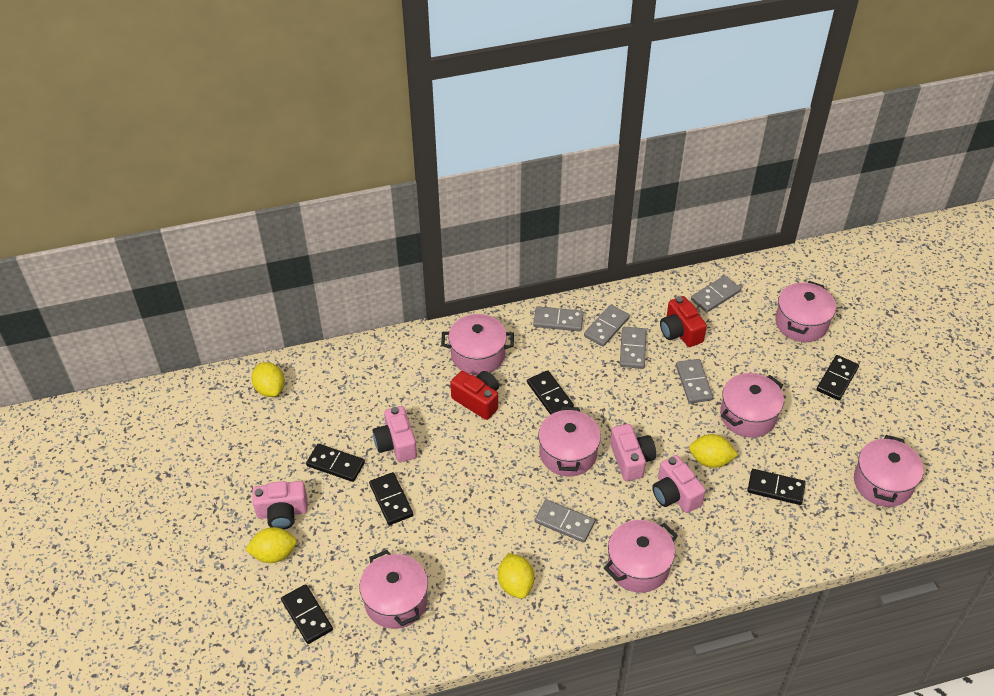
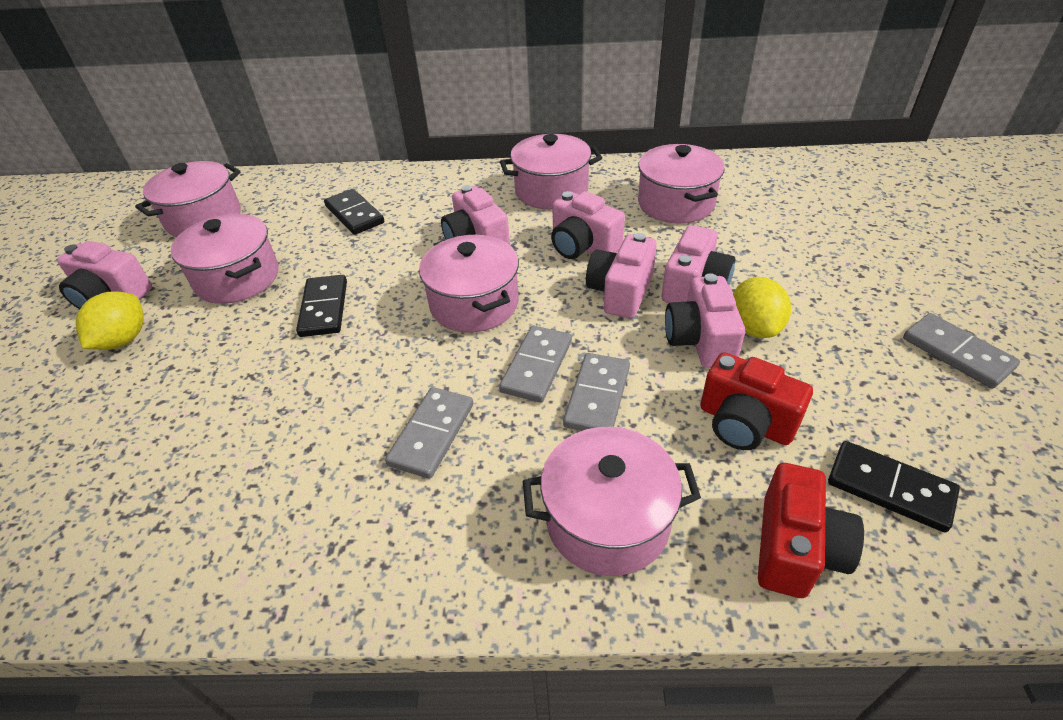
black domino: [281,584,333,644] [306,444,365,482] [369,472,413,525] [527,370,574,415] [747,469,806,505] [816,355,859,400] = 6 -> [296,275,347,337] [324,189,384,235] [828,441,960,533] = 3
grey domino: [533,306,584,332] [535,499,595,543] [584,305,630,347] [620,327,647,369] [676,359,713,403] [691,275,741,312] = 6 -> [385,387,473,479] [499,326,572,403] [563,353,630,431] [903,313,1020,389] = 4
pink camera: [252,481,308,529] [373,406,417,462] [610,424,656,481] [652,455,706,513] = 4 -> [57,241,152,309] [441,185,510,245] [551,191,625,259] [586,233,657,318] [662,225,735,303] [665,273,745,368] = 6
pink pot: [359,550,428,629] [441,314,514,375] [538,407,601,477] [604,520,678,593] [720,373,784,438] [775,281,836,342] [854,435,924,507] = 7 -> [135,161,241,237] [171,214,278,304] [419,235,519,333] [500,134,602,209] [523,427,701,576] [638,144,725,223] = 6
yellow lemon: [245,527,297,563] [251,362,285,397] [498,553,534,599] [689,434,738,468] = 4 -> [76,292,144,350] [733,277,791,338] = 2

